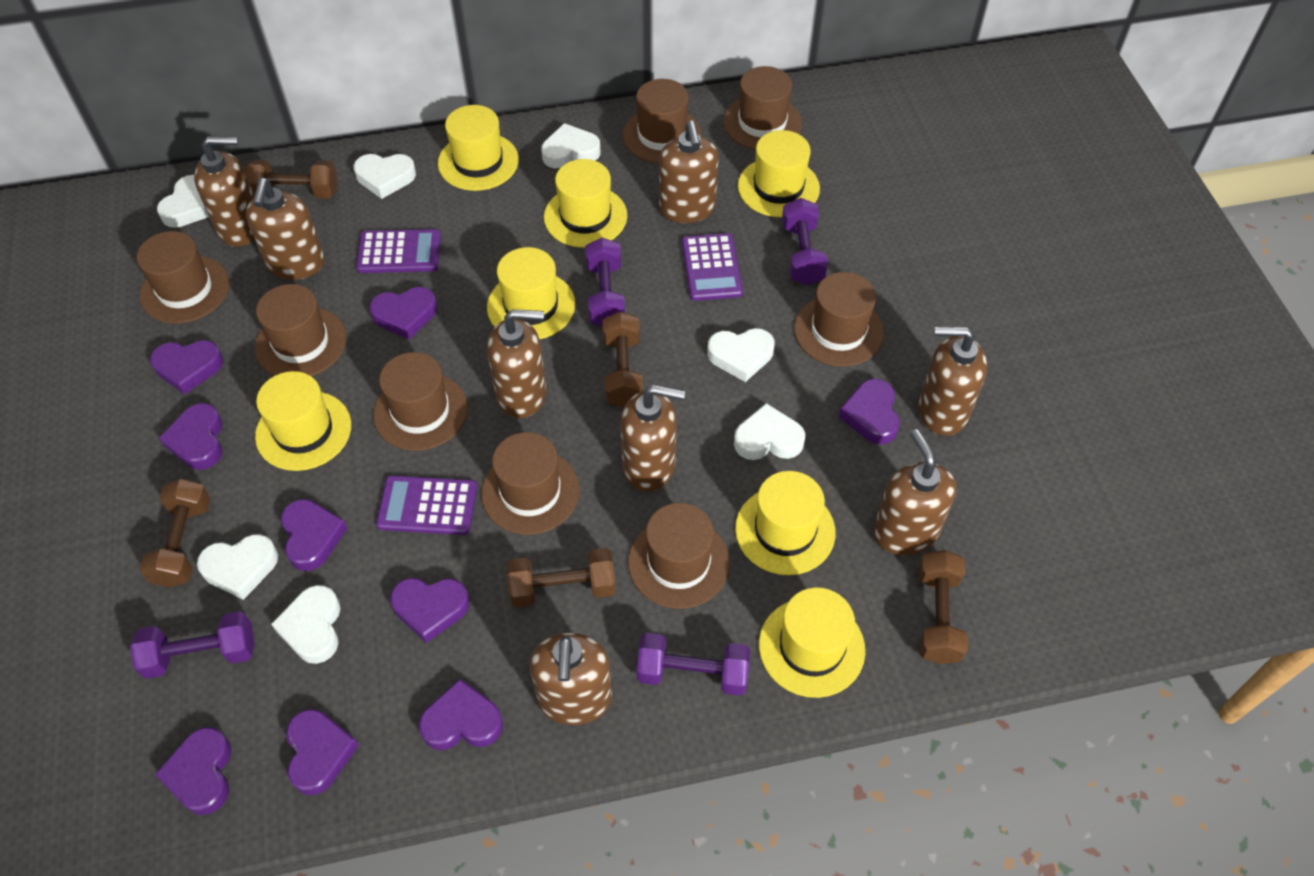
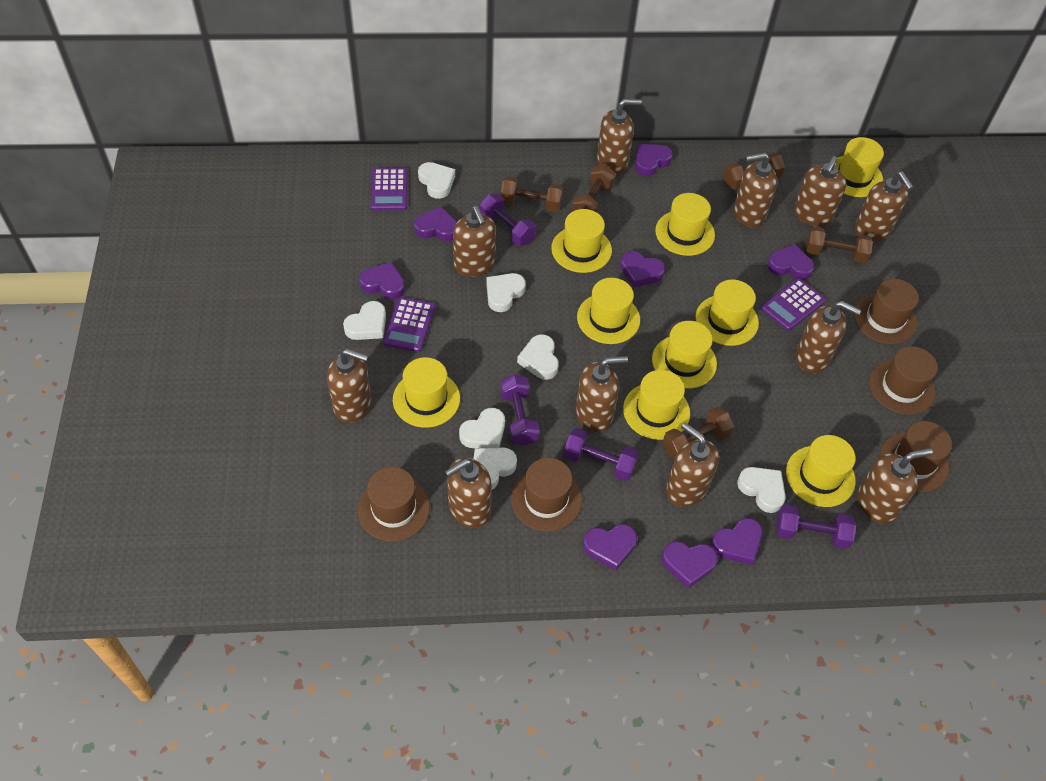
brown hat: [137,231,229,324] [255,284,346,376] [373,352,468,451] [481,432,580,535] [623,79,702,163] [628,503,730,609] [723,66,802,150] [794,272,884,367] = 8 -> [358,467,430,541] [511,458,582,532] [854,279,919,344] [869,346,938,415] [880,421,952,492] = 5
brown soap dispenser: [194,136,255,247] [246,178,325,280] [487,309,547,418] [530,633,612,725] [620,385,685,492] [659,121,719,223] [873,429,956,555] [918,327,987,436] = 8 -> [327,349,372,423] [445,458,492,528] [453,206,496,277] [576,356,628,432] [597,99,642,175] [666,423,719,507] [734,152,777,227] [794,156,847,227] [796,301,861,373] [855,172,913,241] [857,448,933,524] = 11
purple heart: [150,340,223,395] [155,727,231,815] [159,403,223,470] [281,499,348,571] [286,709,359,795] [369,287,437,339] [390,578,470,643] [419,679,503,750] [838,379,900,445] = 9 -> [359,262,405,299] [414,207,457,241] [583,524,637,571] [620,251,665,288] [635,144,673,176] [662,541,718,588] [711,518,763,565] [767,244,814,280] = 8
yellow hat: [255,371,351,471] [438,105,519,191] [487,247,575,339] [544,159,627,248] [735,471,836,575] [738,130,820,217] [759,587,865,698] = 7 -> [393,357,460,428] [551,209,612,273] [577,278,640,344] [623,370,690,440] [652,321,717,389] [655,193,715,256] [696,280,759,346] [786,435,856,507] [835,137,884,197] = 9

